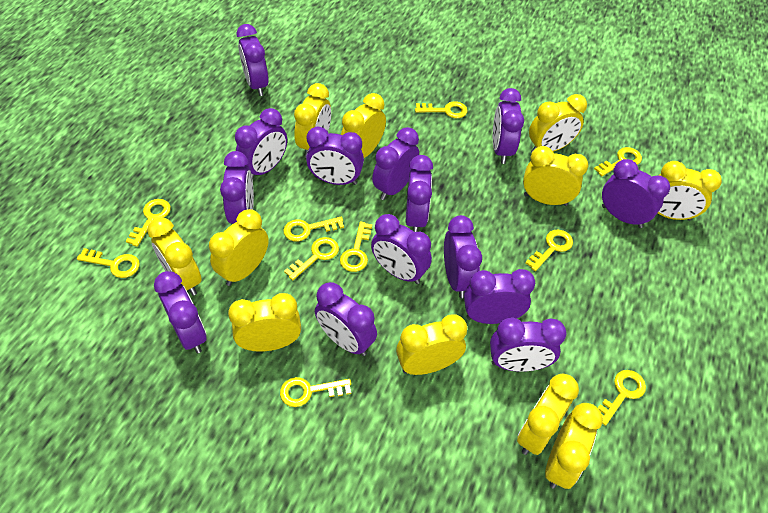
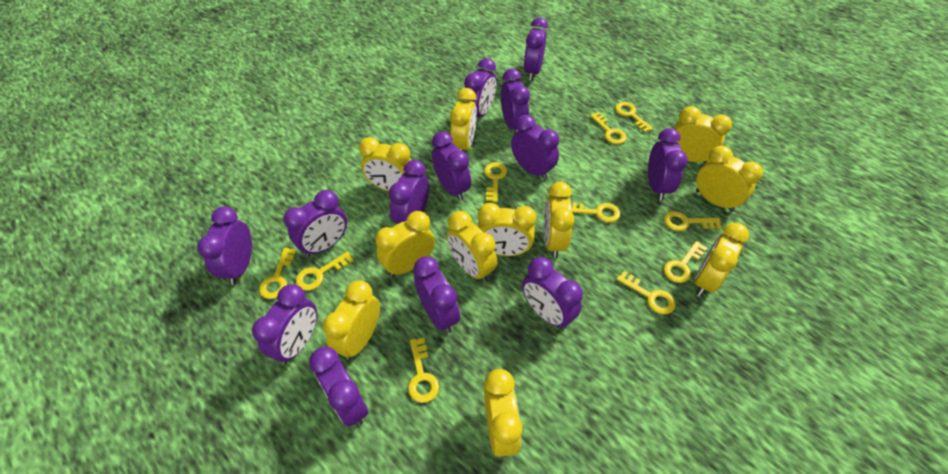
purple clock: [154,271,207,353] [220,151,254,224] [235,108,287,179] [237,24,269,96] [306,127,364,185] [315,282,377,356] [371,214,432,284] [372,127,419,200] [406,155,433,232] [444,215,482,298] [464,269,535,324] [490,317,566,372] [493,88,524,164] [602,159,670,228] = 14 -> [197,207,252,285] [252,284,317,364] [283,190,347,257] [309,347,368,427] [389,160,429,224] [413,256,460,333] [432,131,471,201] [463,58,497,117] [501,69,530,133] [511,115,559,180] [522,257,583,329] [524,17,548,80] [648,128,688,201] = 13

